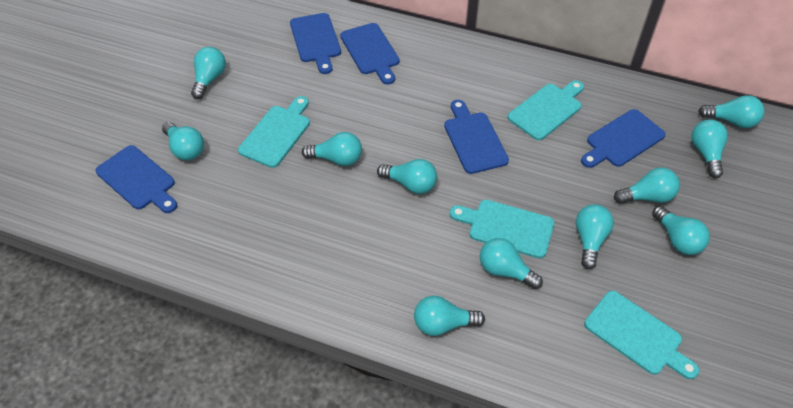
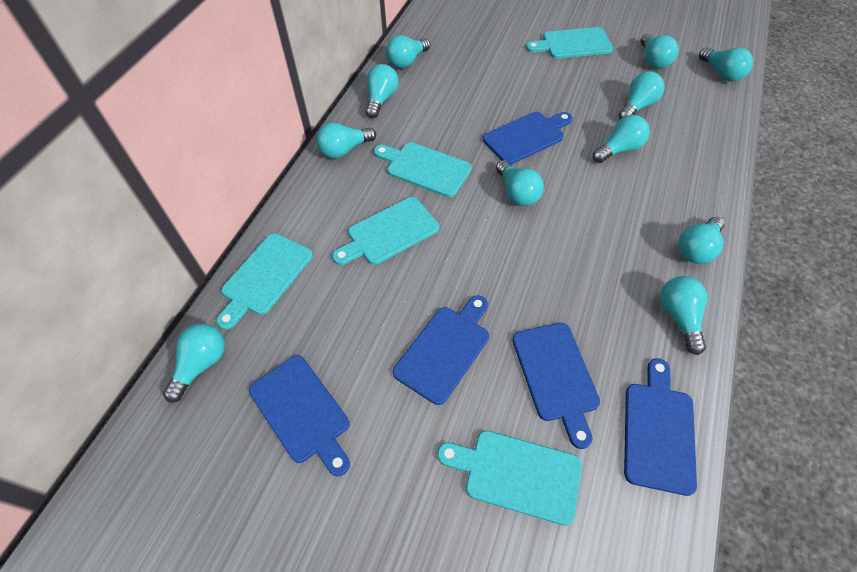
turquoise cutting board: [238,96,310,168] [450,200,554,258] [508,80,584,140] [584,291,699,379] = 4 -> [216,233,313,330] [332,197,439,265] [374,142,472,197] [437,430,582,526] [526,27,613,59] = 5

